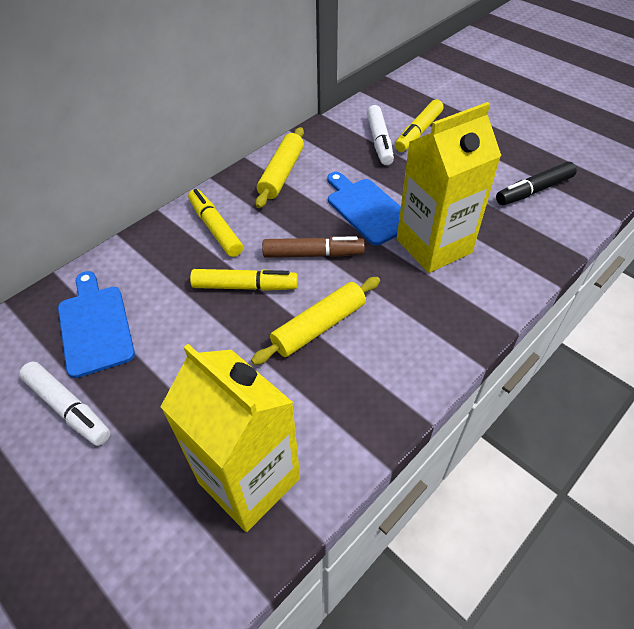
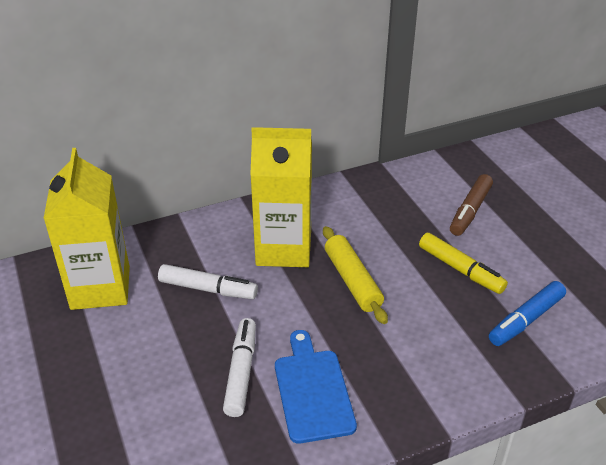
black marker: [496,162,577,205] = 1 -> none = 0
blue cutting board: [58,271,135,378] [327,172,401,245] = 2 -> [275,330,357,443] = 1
blue marker: none = 0 -> [489,281,566,346] = 1
yellow marker: [188,189,243,257] [190,269,298,291] [395,99,444,152] = 3 -> [419,233,508,294] = 1
yellow rolling pin: [251,277,380,365] [255,127,304,208] = 2 -> [323,226,388,324] = 1

